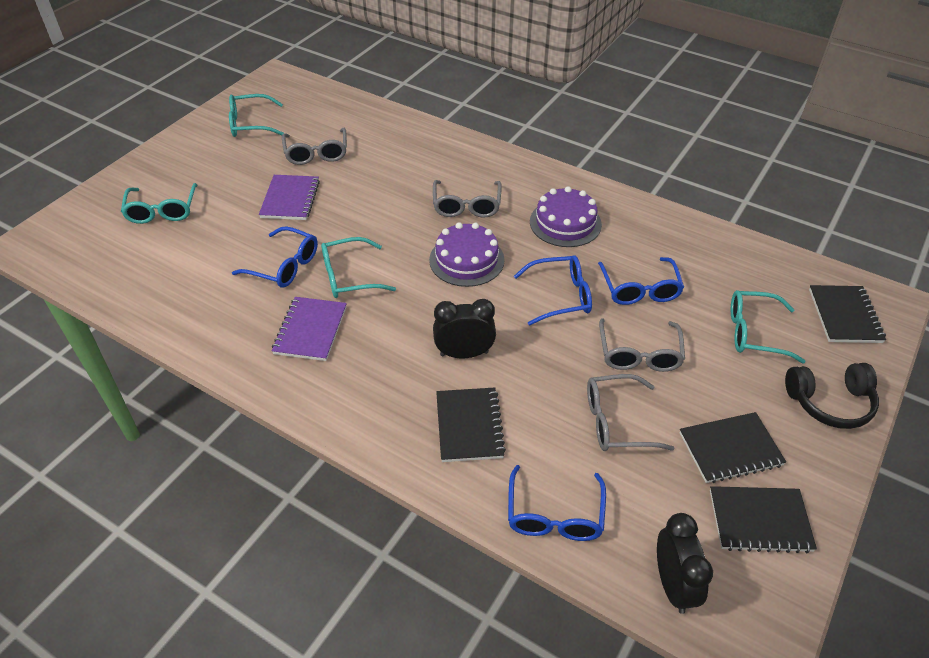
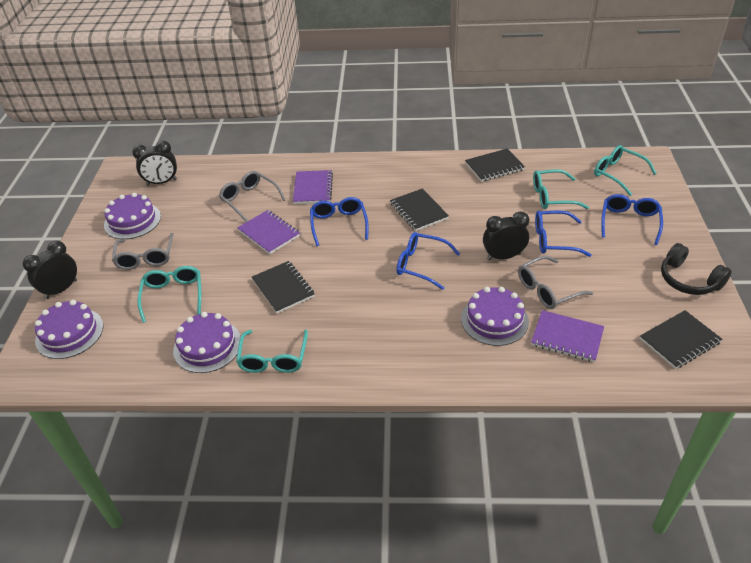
black clock: [433,299,496,358] [657,513,713,614] = 2 -> [23,241,77,299] [132,141,177,186] [483,211,529,260] = 3
grey glasses: [282,128,347,165] [433,180,502,218] [587,374,674,451] [599,318,685,372] = 4 -> [112,233,174,270] [219,171,285,222] [518,256,593,309] = 3
purple cake: [429,222,505,287] [530,186,602,247] = 2 -> [35,300,104,359] [104,193,161,239] [173,312,241,373] [461,287,529,346] = 4
purple notebook: [259,175,320,220] [272,297,347,361] = 2 -> [237,210,300,254] [293,170,333,204] [531,310,604,362] = 3

